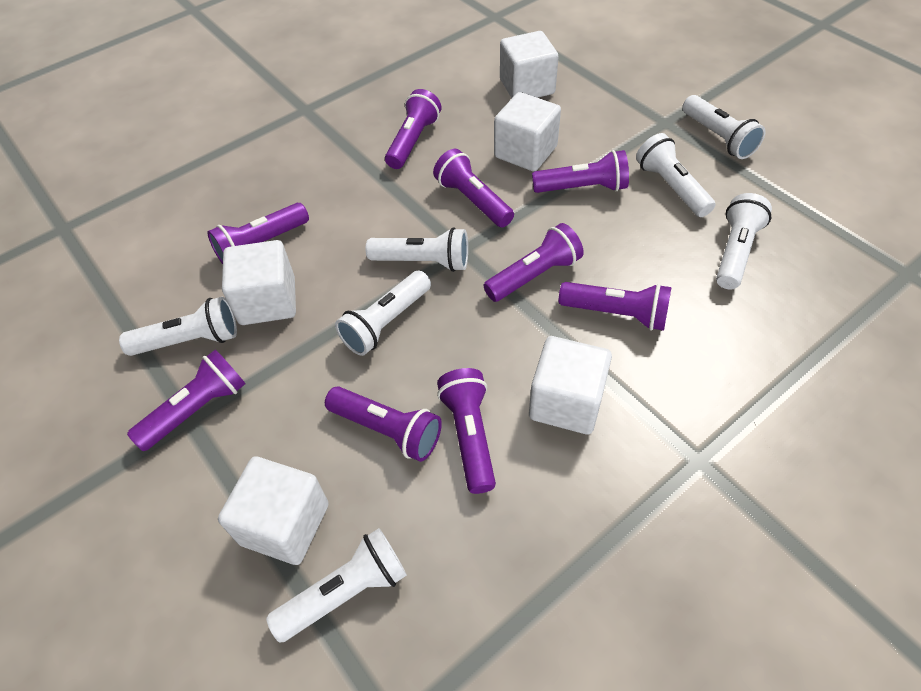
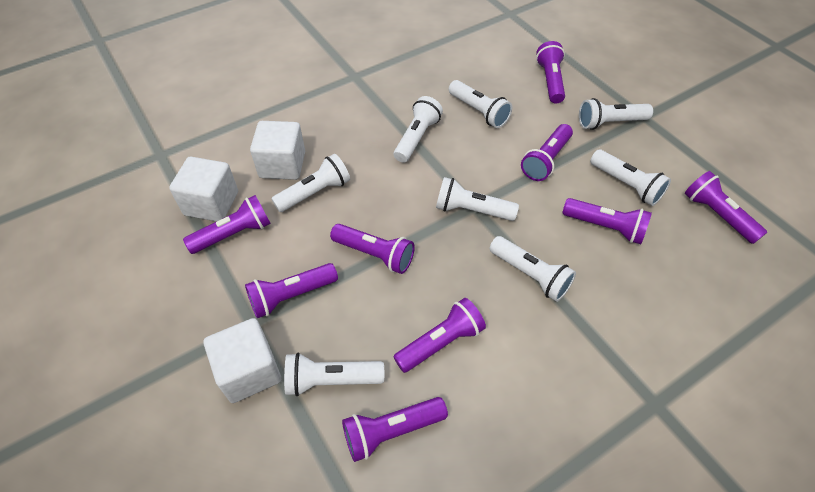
white cube: [218,456,329,565] [222,240,296,325] [494,92,561,171] [500,31,559,98] [529,336,612,434] = 5 -> [169,157,238,222] [203,318,281,403] [250,121,305,180] = 3
white flashlight: [119,297,237,356] [266,528,407,643] [335,271,431,356] [366,228,468,272] [636,133,716,217] [682,95,766,159] [716,193,772,289] = 7 -> [271,154,350,212] [284,353,384,396] [394,96,443,163] [436,177,519,221] [449,80,512,128] [489,236,576,302] [579,98,653,130] [590,150,671,206] = 8

